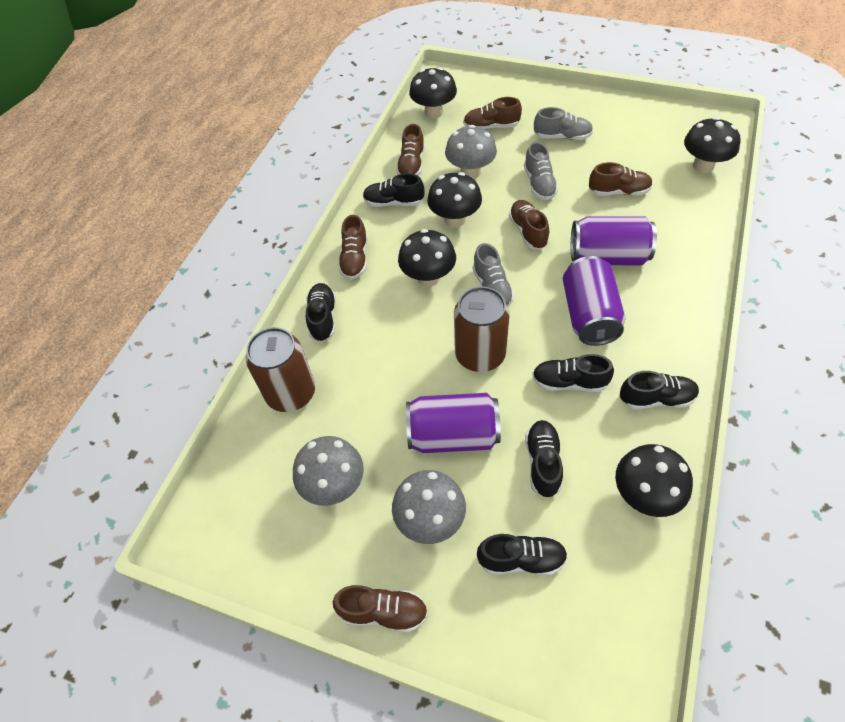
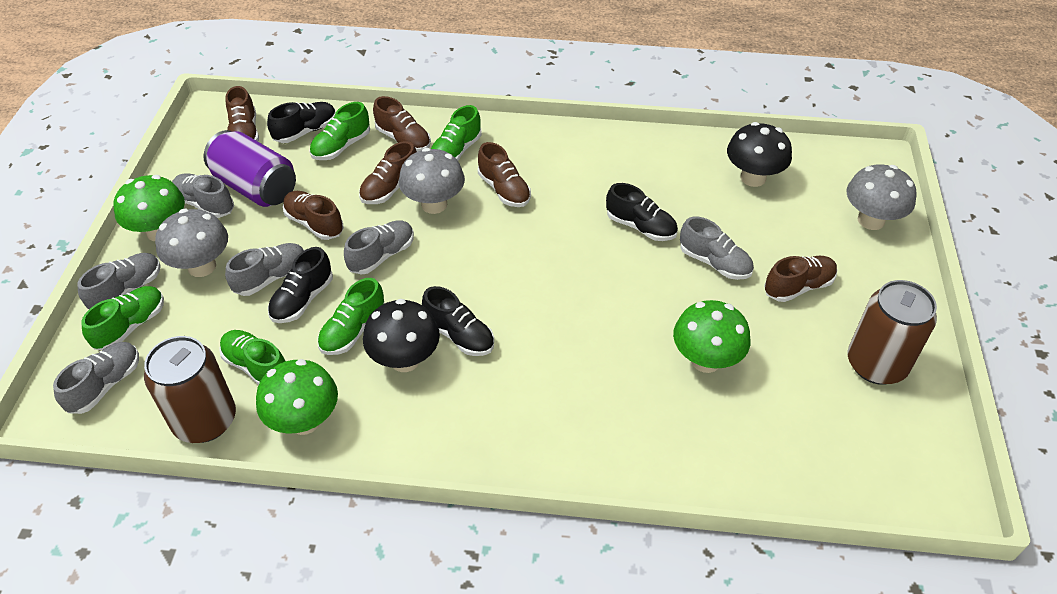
black mushroom: [398,229,456,287] [409,67,457,119] [427,172,482,227] [616,444,693,517] [684,117,740,173] = 5 -> [363,299,440,372] [727,122,792,187] = 2
black shoe: [306,283,336,342] [363,173,424,207] [477,534,568,575] [525,420,563,498] [532,354,614,392] [620,371,699,410] = 6 -> [267,102,336,143] [268,247,333,323] [422,286,494,356] [606,183,678,241] = 4
green mushroom: none = 0 -> [113,175,185,241] [256,359,338,435] [673,300,750,373] = 3
green shoe: none = 0 -> [81,286,164,350] [219,330,285,385] [309,102,370,160] [318,278,385,355] [431,105,482,161] = 5
grey shoe: [473,243,514,307] [524,142,558,200] [534,107,593,140] = 3 -> [53,342,139,414] [78,253,161,309] [172,173,234,218] [225,243,305,296] [344,220,414,275] [680,216,754,280] = 6
purple can: [406,393,501,453] [563,256,625,346] [571,216,657,265] = 3 -> [203,130,296,207] = 1

